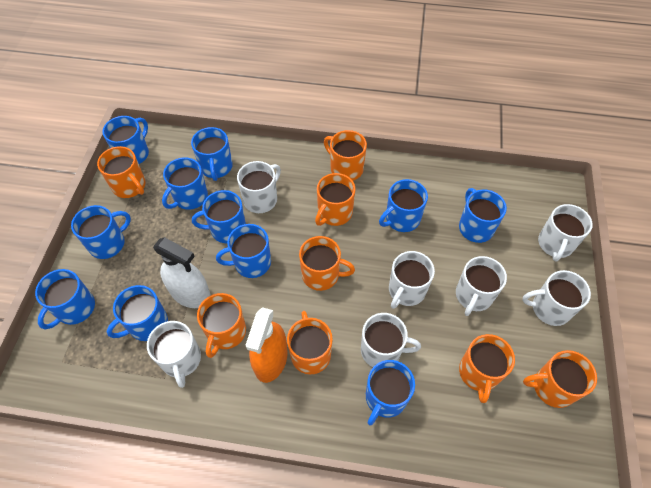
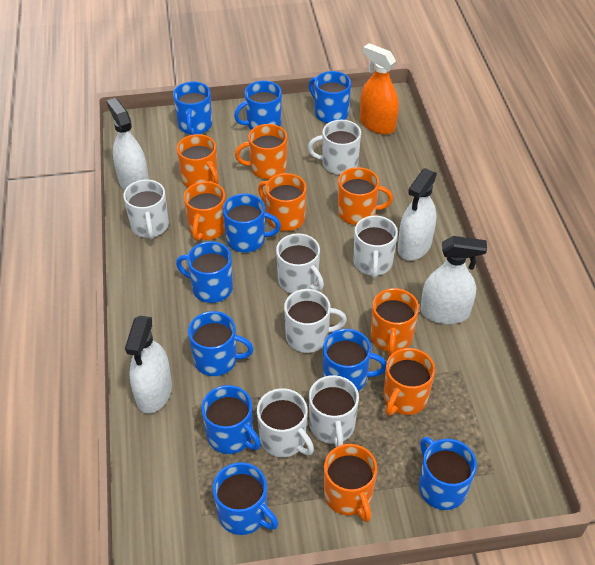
blue mug: [35,269,95,329] [71,205,131,259] [102,116,149,164] [107,285,168,341] [162,157,208,210] [191,127,233,181] [192,190,246,243] [216,224,271,278] [366,360,415,426] [379,179,428,232] [459,188,507,243] = 11 -> [173,82,212,135] [176,241,233,303] [188,311,254,376] [202,385,261,454] [213,462,278,535] [223,193,281,252] [234,81,282,130] [309,71,351,123] [323,329,387,391] [419,437,477,510] = 10
white spray bottle: [153,237,211,308] = 1 -> [106,98,149,191] [125,316,172,414] [398,168,437,261] [420,236,487,324] = 4

